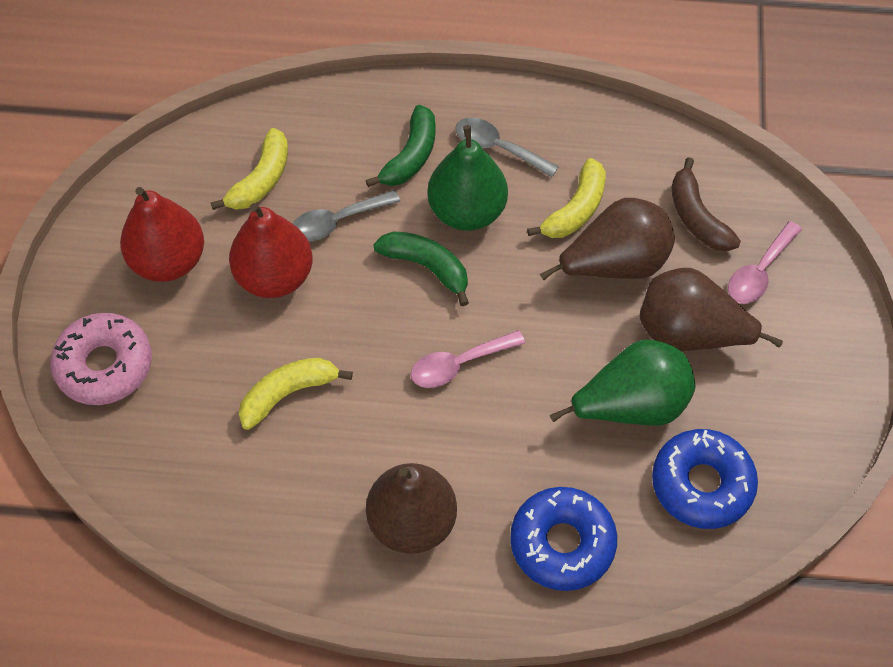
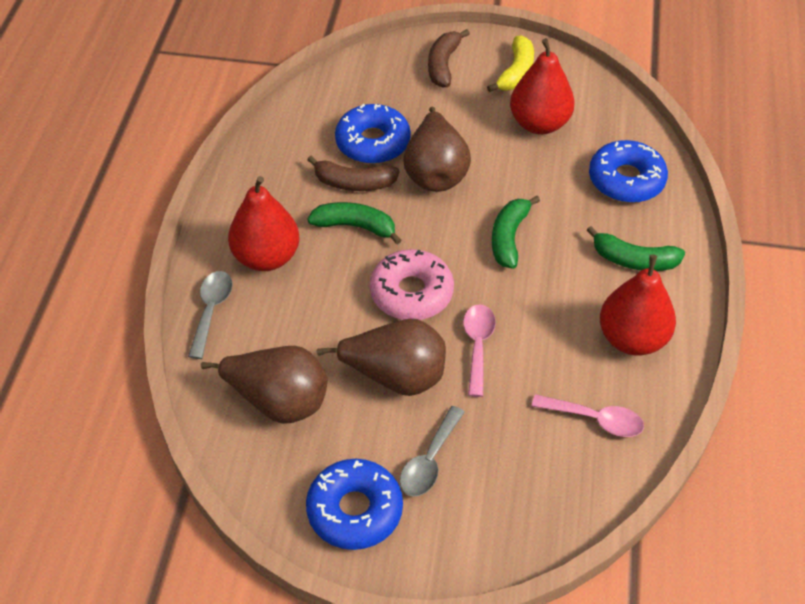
blue donut: [510,487,617,591] [652,429,758,529] = 2 -> [306,459,403,550] [335,104,411,164] [589,140,668,203] = 3
brown banana: [672,157,741,252] = 1 -> [307,156,400,191] [428,29,470,87] = 2
green banana: [366,105,436,187] [373,232,469,306] = 2 -> [308,202,402,244] [492,196,540,269] [587,226,685,271] = 3
green pear: [427,125,508,231] [550,340,695,426] = 2 -> none = 0
red pear: [120,187,204,282] [229,203,313,298] = 2 -> [228,176,300,271] [510,38,575,134] [600,255,676,355] = 3
yellow banana: [211,128,288,210] [239,358,353,430] [527,158,606,238] = 3 -> [487,36,534,92] = 1

